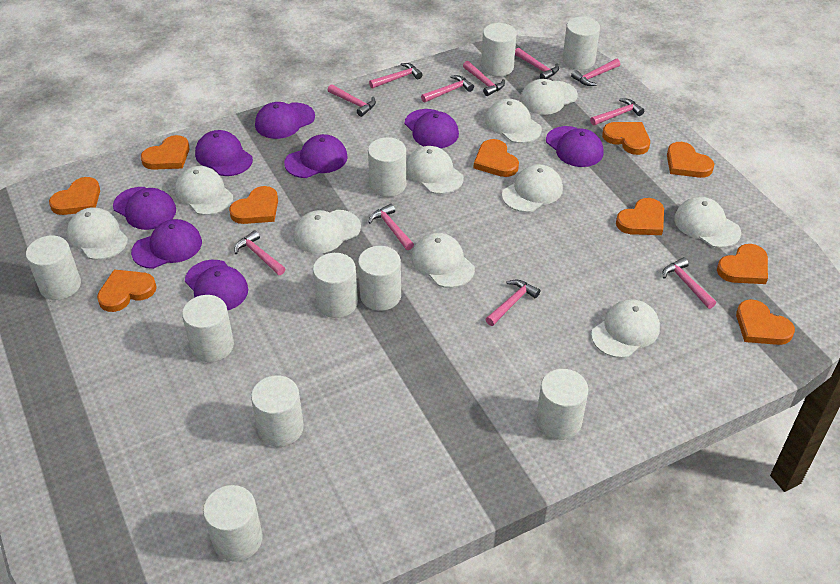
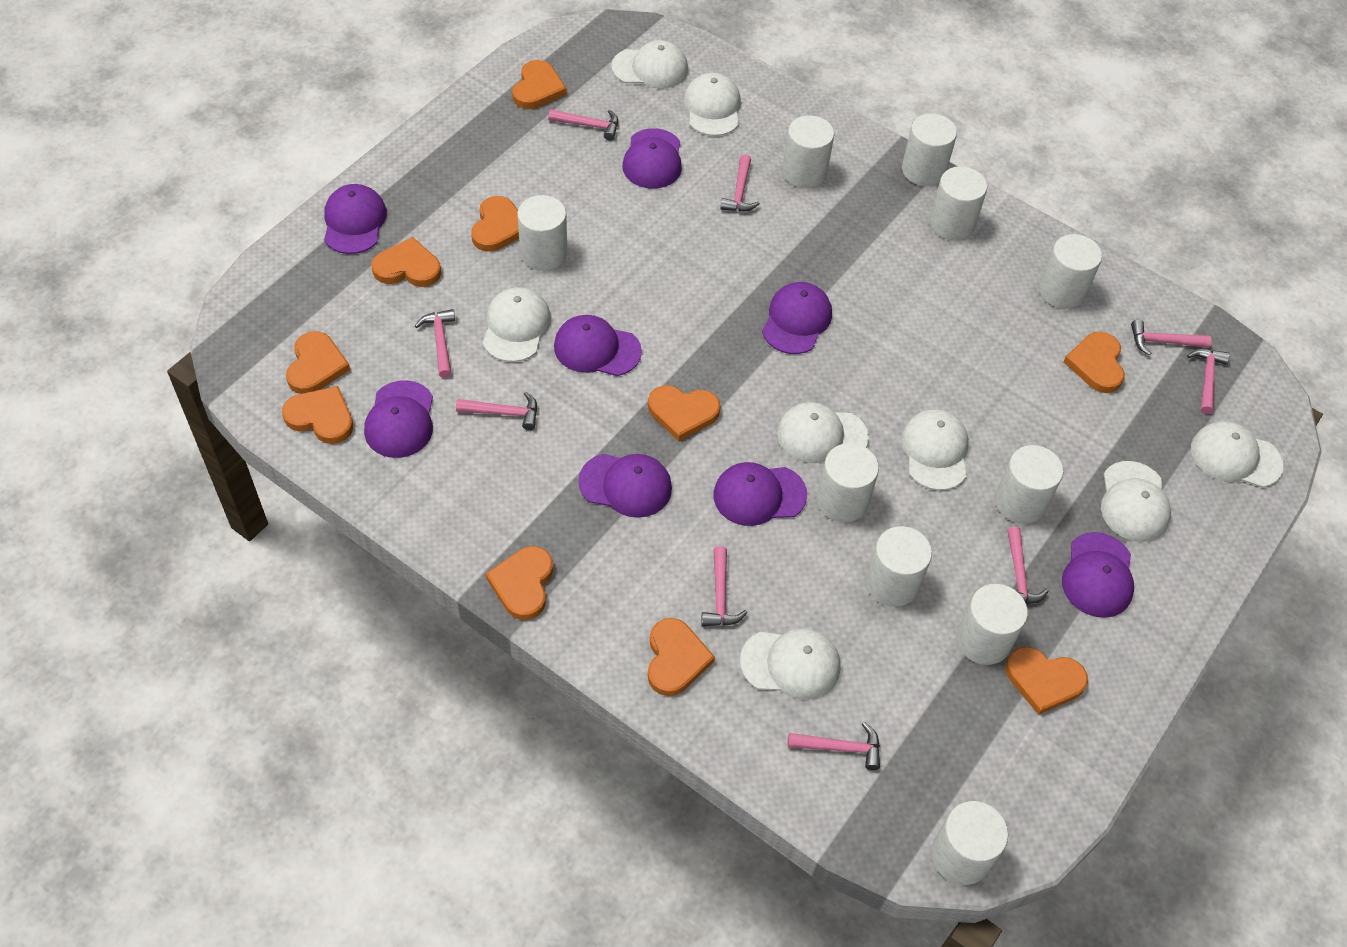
pink hammer: [234,230,285,275] [328,84,376,117] [368,204,414,250] [369,63,423,88] [421,75,474,103] [463,61,505,96] [486,280,540,326] [515,48,559,79] [571,59,620,86] [590,98,644,126] [663,257,716,309] = 11 -> [415,309,455,378] [456,392,537,430] [548,109,618,141] [701,546,747,626] [721,154,760,212] [788,722,880,770] [1007,527,1049,604] [1131,320,1211,355] [1187,349,1230,414] = 9
white cap: [67,207,128,260] [175,166,233,215] [294,210,361,254] [406,146,464,194] [412,233,475,288] [485,99,542,143] [502,164,563,212] [520,79,578,115] [591,299,660,358] [674,197,741,248] = 10 -> [482,287,551,362] [611,40,688,89] [684,73,741,136] [740,629,841,700] [777,402,869,463] [901,409,969,491] [1101,461,1171,542] [1191,421,1283,488] = 8

